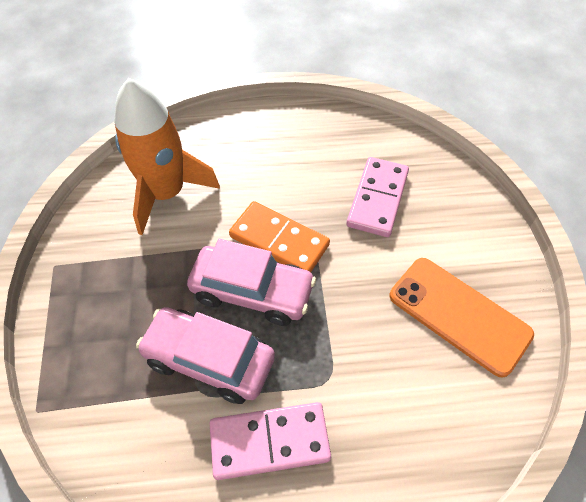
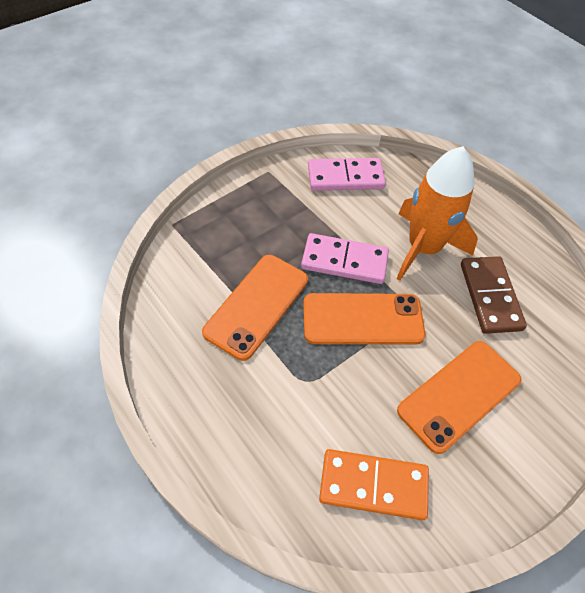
brown domino: none = 0 -> [461,256,527,334] = 1
orange phone: [390,258,534,378] = 1 -> [202,255,308,361] [303,293,426,344] [397,341,521,454] = 3
pink car: [136,307,275,404] [187,239,316,326] = 2 -> none = 0

